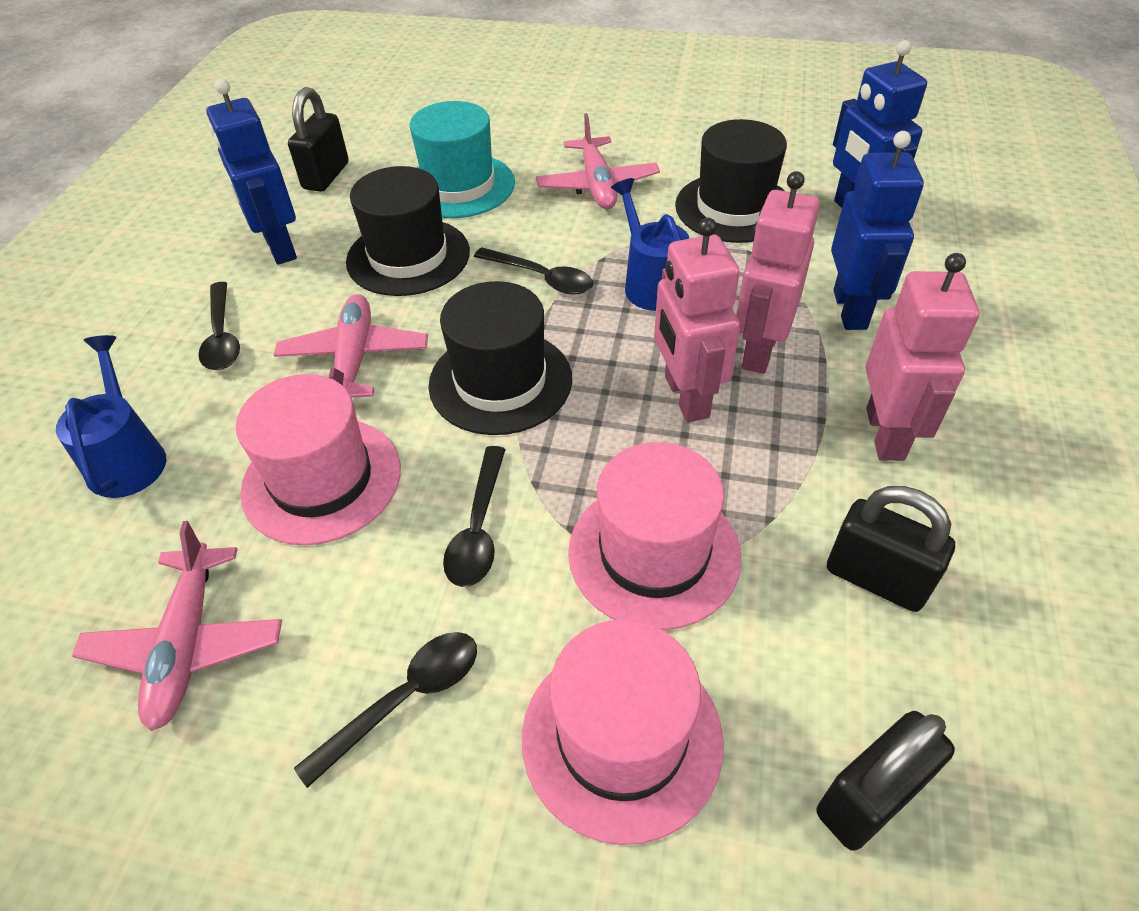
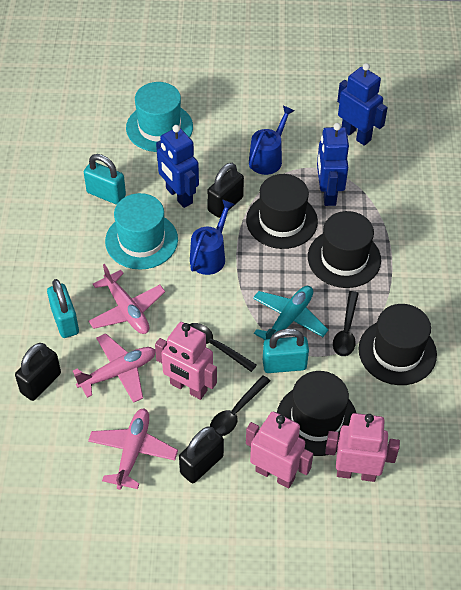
black hat: [346,166,470,296] [428,281,572,435] [675,119,787,243] = 3 -> [246,174,318,249] [277,371,356,456] [308,211,381,288] [359,304,437,385] = 4
black spoon: [198,282,240,370] [294,632,477,788] [443,446,506,587] [474,248,593,295] = 4 -> [189,323,257,372] [210,375,270,436] [333,291,359,356] = 3
pink hat: [236,374,401,545] [522,619,724,845] [568,442,742,630] = 3 -> none = 0
turquoise hat: [410,101,515,218] = 1 -> [105,193,178,270] [126,82,193,152] = 2
turquoise padlock: none = 0 -> [47,279,79,338] [84,154,126,205] [263,329,309,373] = 3
turquoise plane: none = 0 -> [253,286,328,340] = 1

